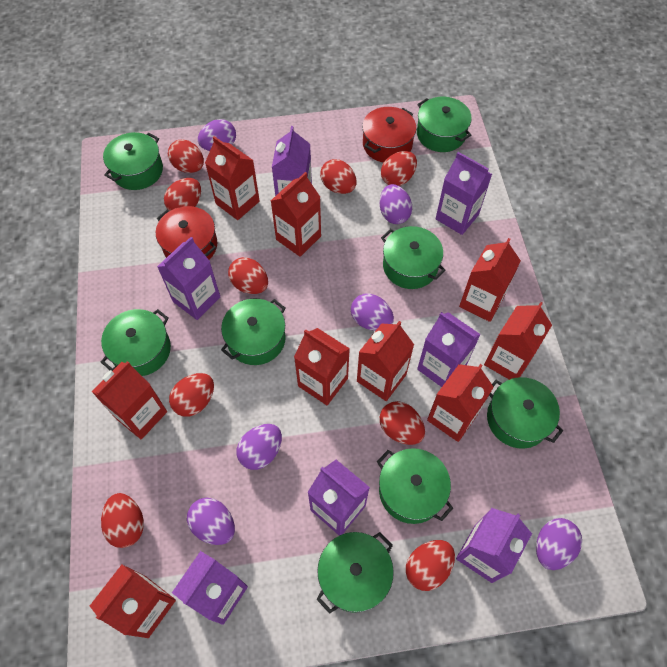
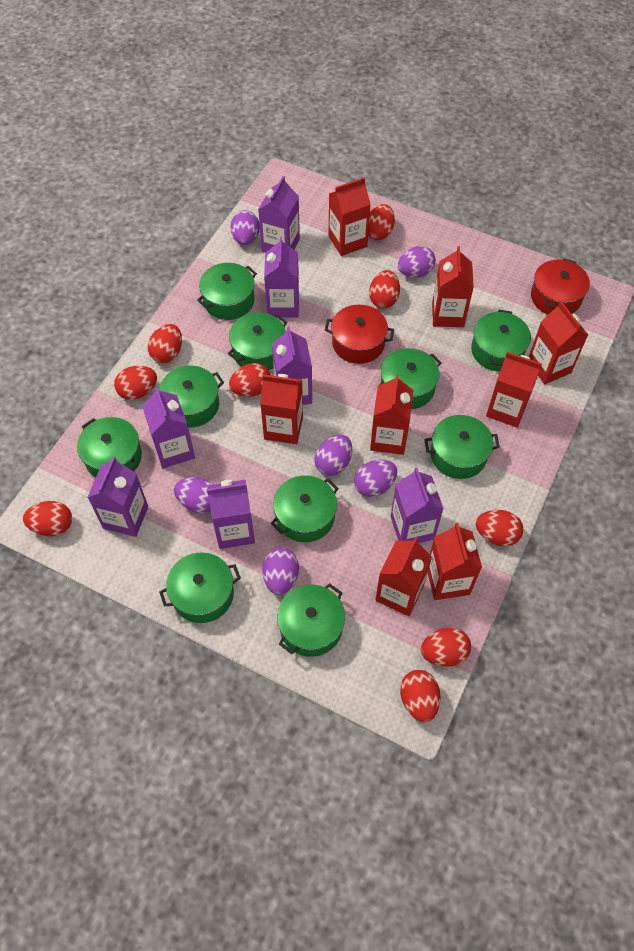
green pot: [101,309,171,376] [103,132,163,190] [221,299,286,365] [316,532,394,614] [377,448,453,524] [381,226,446,289] [417,97,472,152] [487,377,563,449] = 8 -> [77,417,142,477] [159,366,224,427] [159,552,241,623] [197,263,257,320] [228,312,288,370] [271,475,339,542] [277,583,345,657] [377,348,441,409] [424,415,500,479] [471,310,531,371] = 10
red carton: [90,565,176,638] [92,361,167,439] [205,136,260,220] [271,172,321,257] [294,328,350,405] [357,321,414,401] [427,364,494,442] [459,238,521,322] [484,302,552,380] = 9 -> [260,374,303,444] [328,178,371,256] [370,374,414,455] [375,537,432,616] [428,523,482,600] [432,246,474,327] [486,352,542,428] [529,301,588,384] = 8

